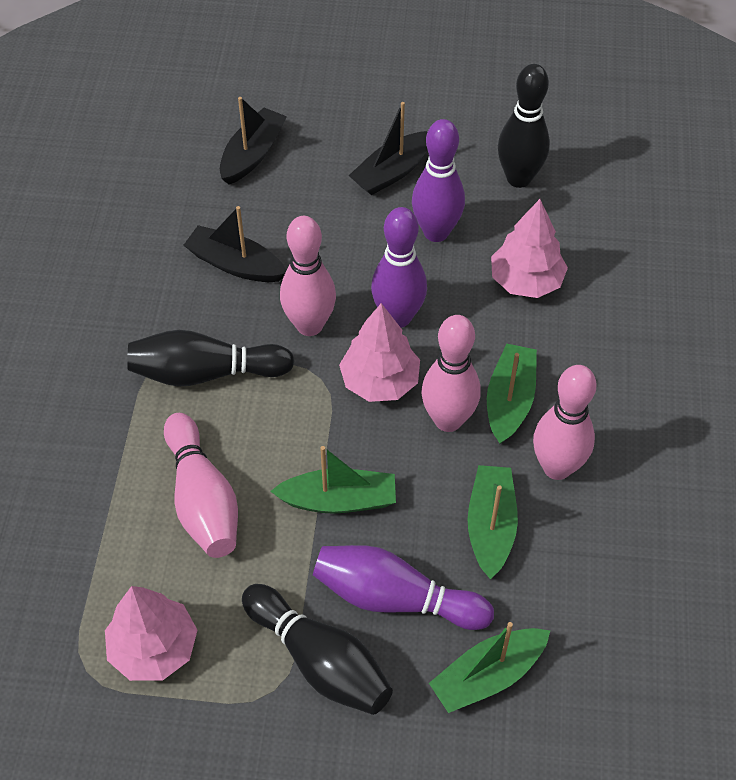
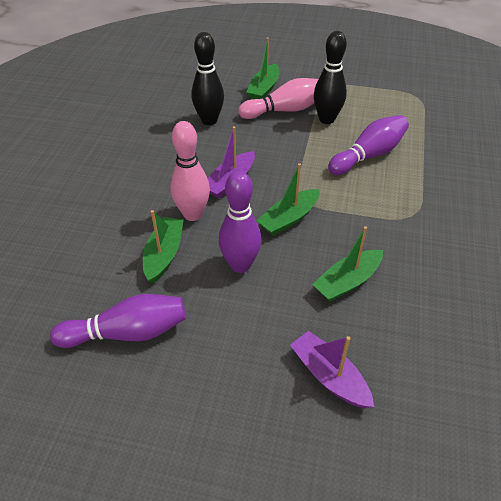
black boat: [184,206,286,282] [220,97,287,185] [349,102,428,195] = 3 -> none = 0
black bowling pin: [127,330,295,387] [242,584,393,715] [498,64,550,188] = 3 -> [192,32,224,125] [314,31,347,124] = 2
pink bowling pin: [164,413,238,558] [280,216,336,336] [421,315,481,432] [533,365,597,480] = 4 -> [170,121,210,221] [238,78,318,119] = 2
pink tree: [105,586,197,681] [339,303,420,402] [491,199,568,298] = 3 -> none = 0
purple boat: none = 0 -> [208,126,255,198] [290,331,374,408] = 2

